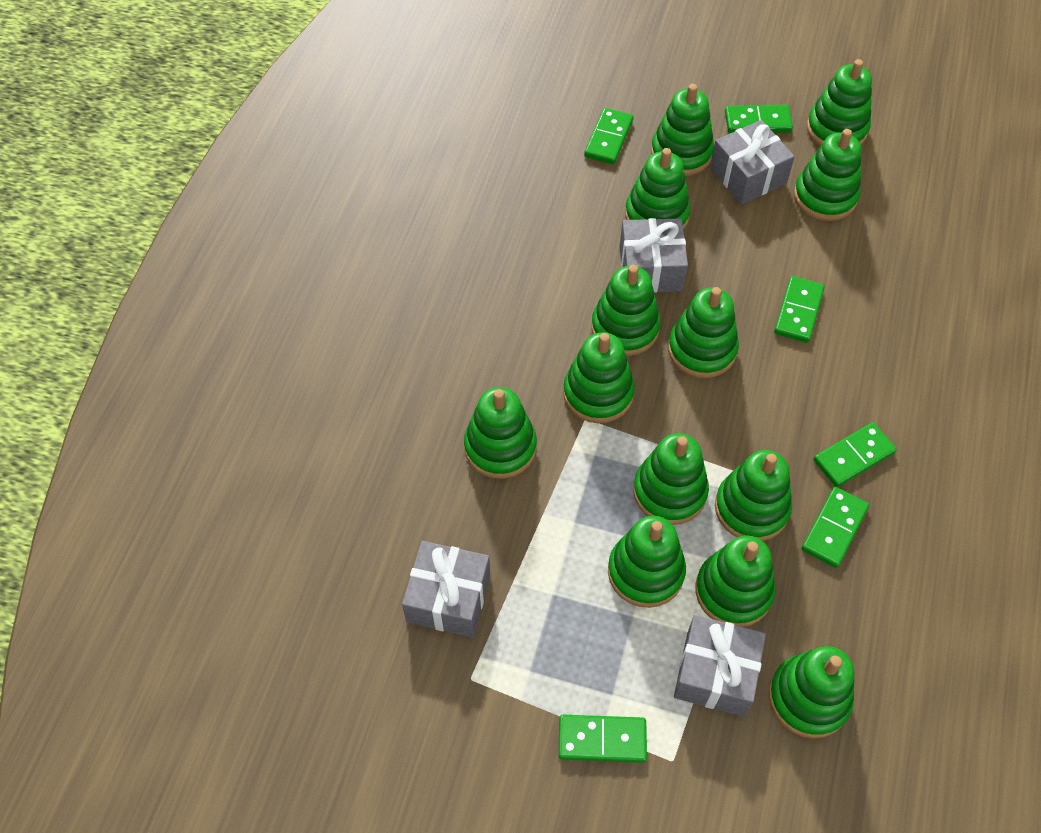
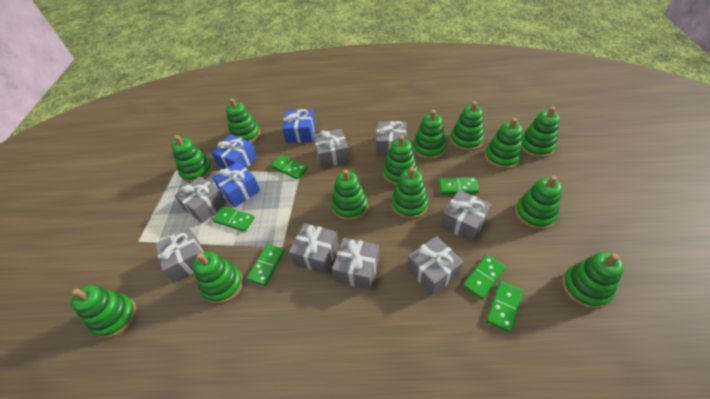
blue gift: none = 0 -> [211,135,257,169] [212,161,260,208] [282,109,315,143] = 3
grey gift: [402,541,490,637] [619,218,688,293] [674,615,766,717] [710,120,795,204] = 4 -> [155,228,204,282] [174,176,227,223] [289,223,339,274] [313,129,350,168] [332,238,379,290] [376,121,407,156] [407,236,464,295] [441,190,491,242] = 8

